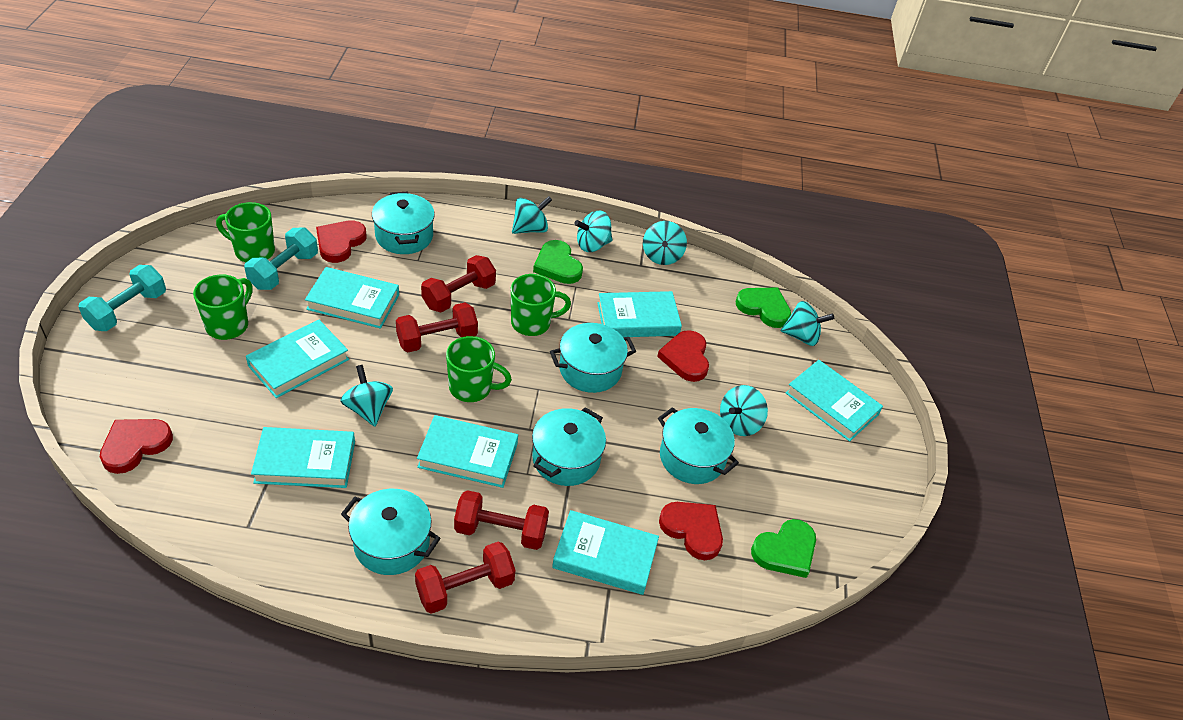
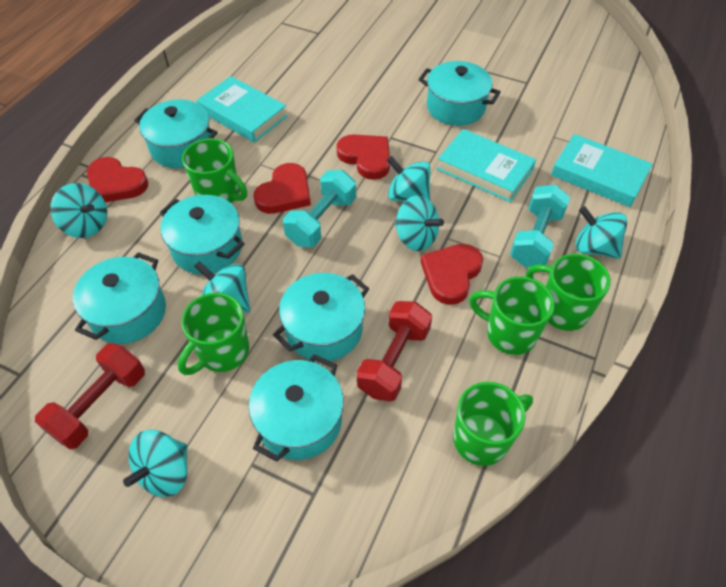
green heart: [533,240,583,284] [736,288,791,328] [751,519,816,578] = 3 -> none = 0
green mug: [193,274,253,340] [216,202,275,262] [446,336,512,402] [511,274,571,336] = 4 -> [178,293,249,375] [182,138,247,203] [453,382,533,466] [469,276,555,355] [526,254,611,331] = 5
red dumbbell: [396,302,478,352] [415,542,515,614] [421,255,496,313] [454,490,549,550] = 4 -> [35,343,145,449] [357,301,432,402] = 2
turquoise book: [246,320,349,398] [251,427,355,488] [305,267,399,329] [417,415,518,488] [552,510,659,595] [597,291,682,337] [786,360,883,442] = 7 -> [197,76,288,143] [437,129,536,202] [551,134,653,207] = 3
turquoise pot: [341,489,441,575] [372,191,435,254] [532,407,606,486] [550,323,636,393] [658,407,739,484] = 5 -> [73,252,166,344] [134,99,218,168] [160,195,244,275] [249,354,344,462] [273,273,369,362] [418,61,501,126] = 6

